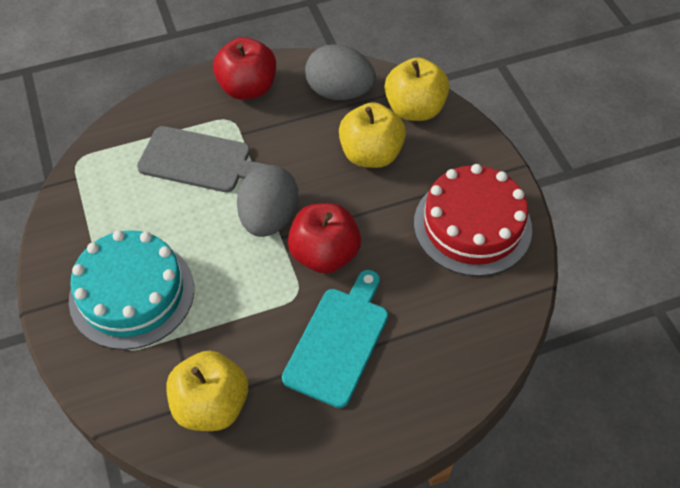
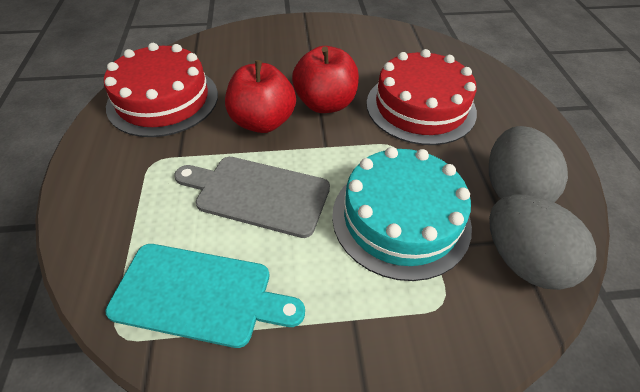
red cake: [414,164,532,276] = 1 -> [104,43,218,137] [366,49,477,145] = 2
yellow apple: [166,351,248,431] [339,102,406,168] [385,58,449,121] = 3 -> none = 0

